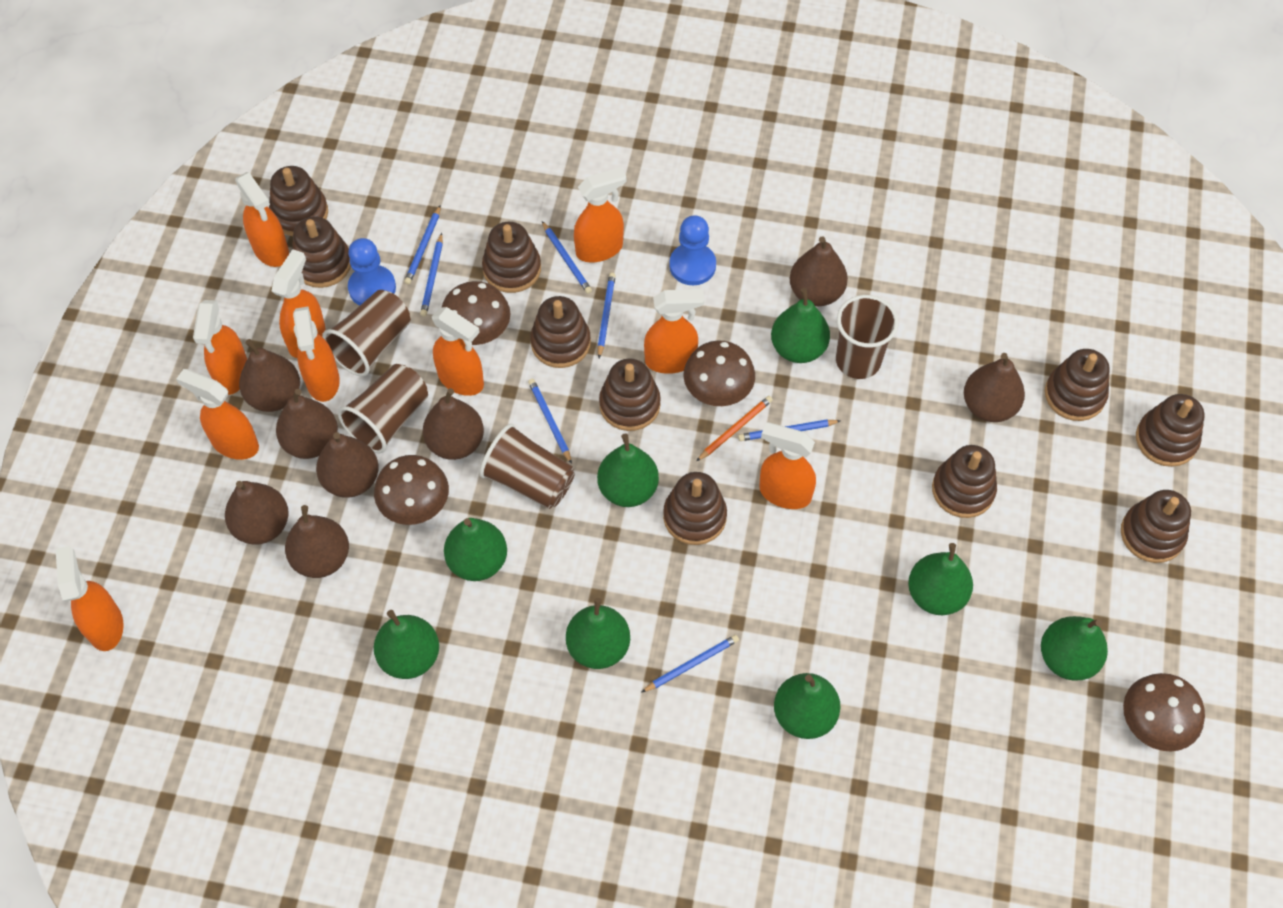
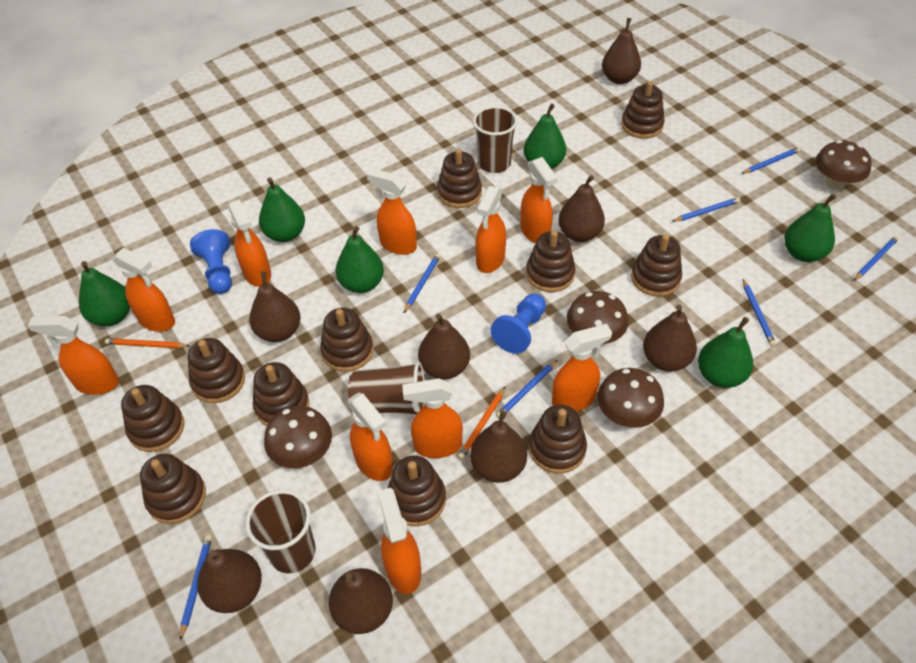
brown cup: [322,290,411,376] [338,364,428,453] [480,424,575,509] [836,295,898,379] = 4 -> [245,490,316,573] [348,361,425,414] [473,106,518,173] = 3
brown stacking toy: [269,166,328,236] [292,217,351,288] [482,222,541,293] [530,296,591,368] [599,358,661,431] [663,472,727,545] [932,445,997,518] [1045,349,1110,421] [1121,490,1191,563] [1136,394,1204,467] = 10 -> [121,385,184,452] [140,454,206,524] [188,338,245,403] [253,362,309,426] [320,308,373,372] [388,456,446,526] [437,149,482,208] [526,230,575,292] [529,405,587,474] [621,81,665,139] [631,234,682,296] = 11
green pear: [374,610,439,679] [444,518,507,581] [566,598,630,669] [597,433,659,507] [771,288,830,363] [774,673,840,739] [908,543,973,615] [1041,616,1108,681] = 8 -> [79,261,130,326] [259,178,305,242] [336,226,384,293] [524,104,566,169] [698,317,753,388] [784,194,836,262] = 6
orange pencil: [697,396,773,461] = 1 -> [105,338,190,348] [458,387,505,460] = 2

